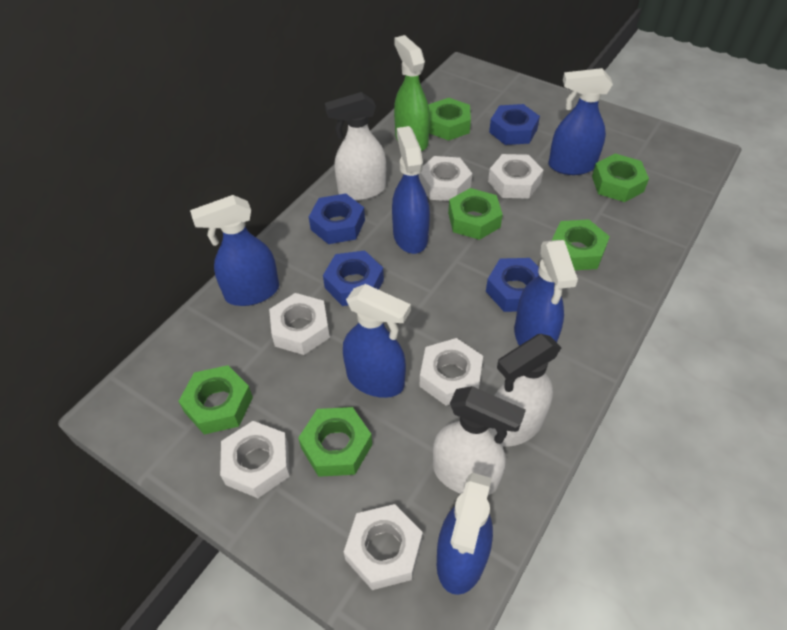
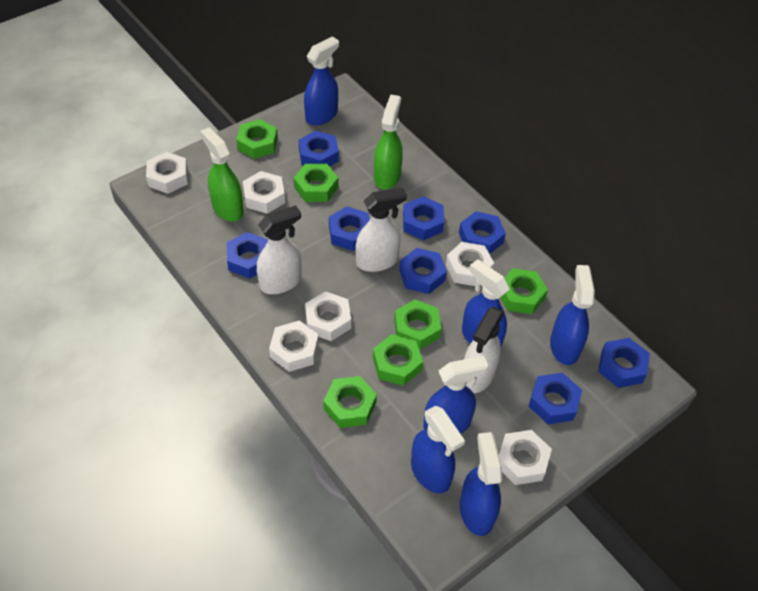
blue nut: [309,194,365,244] [323,250,384,306] [486,258,539,312] [489,104,540,145] = 4 -> [227,232,268,279] [299,131,339,167] [329,206,370,251] [399,248,447,294] [403,196,444,240] [459,211,506,254] [529,373,582,424] [598,338,650,388] = 8
green spray bottle: [394,35,430,151] = 1 -> [200,127,244,221] [374,95,403,190] = 2

